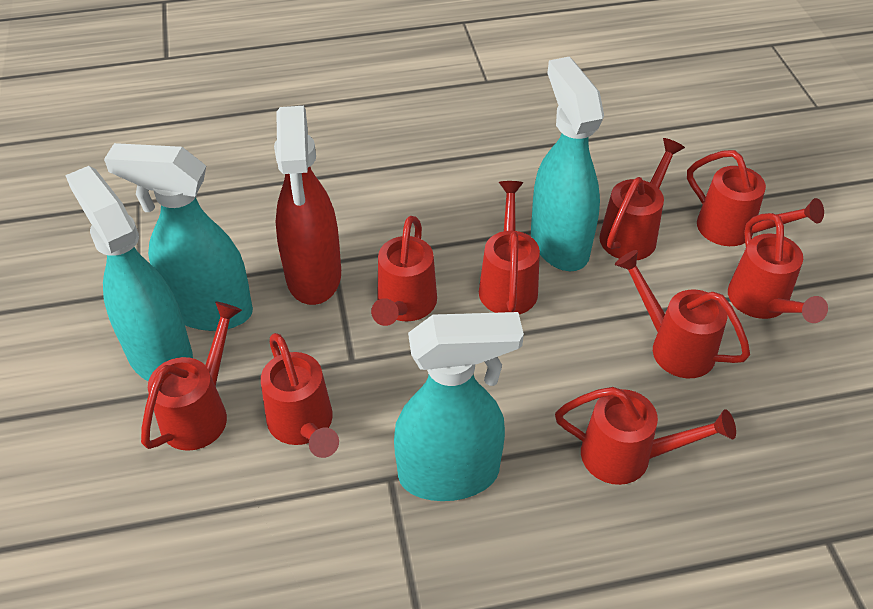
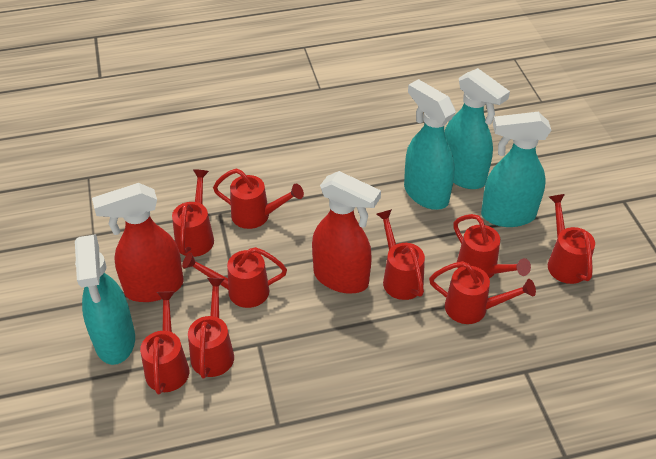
red spray bottle: [274,106,341,305] = 1 -> [92,183,184,302] [312,171,381,294] = 2

